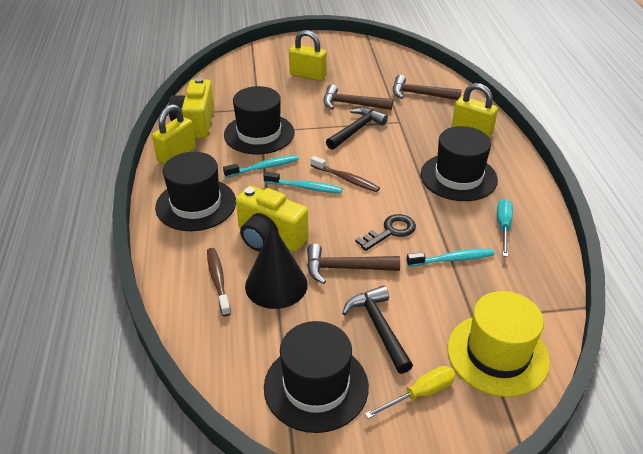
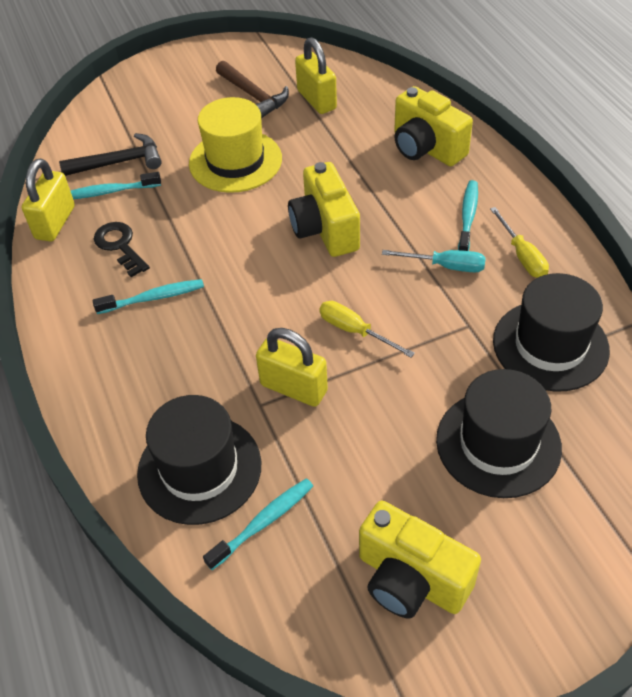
black cone: [245,224,308,309] = 1 -> none = 0
black hammer: [326,107,388,150] [342,285,413,374] = 2 -> [59,133,162,176] = 1
black hat: [155,152,236,231] [224,86,294,154] [264,321,369,433] [421,126,498,201] = 4 -> [137,395,262,525] [436,369,562,498] [493,273,610,392] = 3
brown hammer: [307,243,400,284] [323,84,393,110] [393,75,462,100] = 3 -> [216,61,289,118] = 1
brown toothbrush: [207,248,231,317] [310,156,380,192] = 2 -> none = 0
turquoise toothbrush: [223,155,299,178] [264,172,342,193] [406,249,494,267] = 3 -> [71,172,161,199] [93,279,204,314] [203,478,313,570] [458,180,478,251] = 4
yellow camera: [169,77,214,139] [236,186,309,252] = 2 -> [288,162,360,257] [359,501,481,619] [394,86,473,166] = 3
yellow screwdriver: [365,366,456,419] = 1 -> [319,301,415,357] [490,207,549,278] = 2

